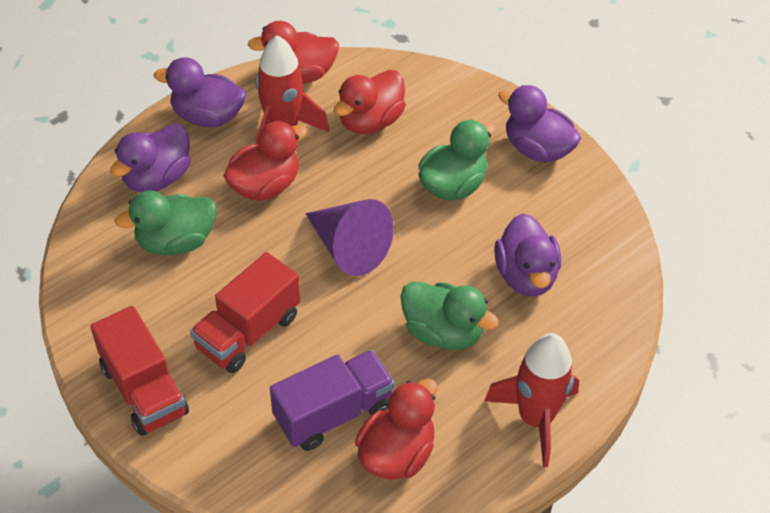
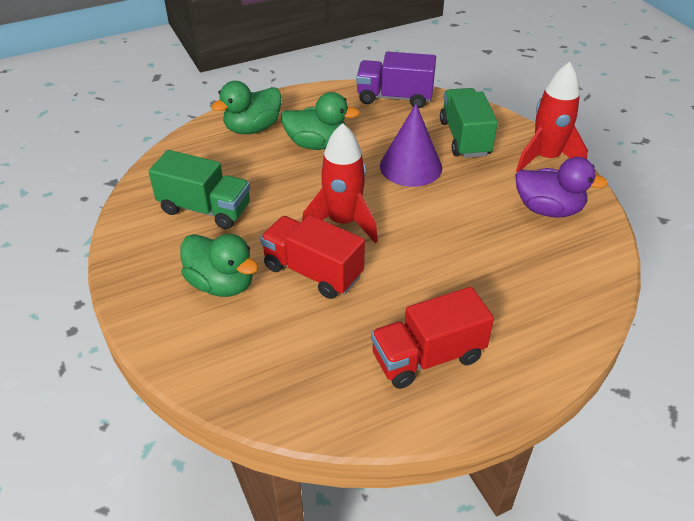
green truck: none = 0 -> [148,150,250,229] [440,88,498,158] = 2
purple duck: [110,123,191,192] [154,57,246,127] [494,213,561,297] [498,85,581,163] = 4 -> [515,157,608,217] = 1
red duck: [223,121,308,201] [248,21,339,84] [334,70,406,134] [355,378,438,480] = 4 -> none = 0

